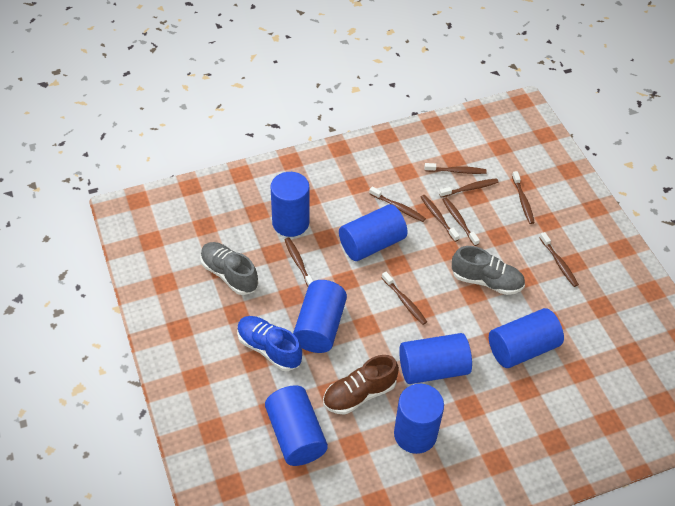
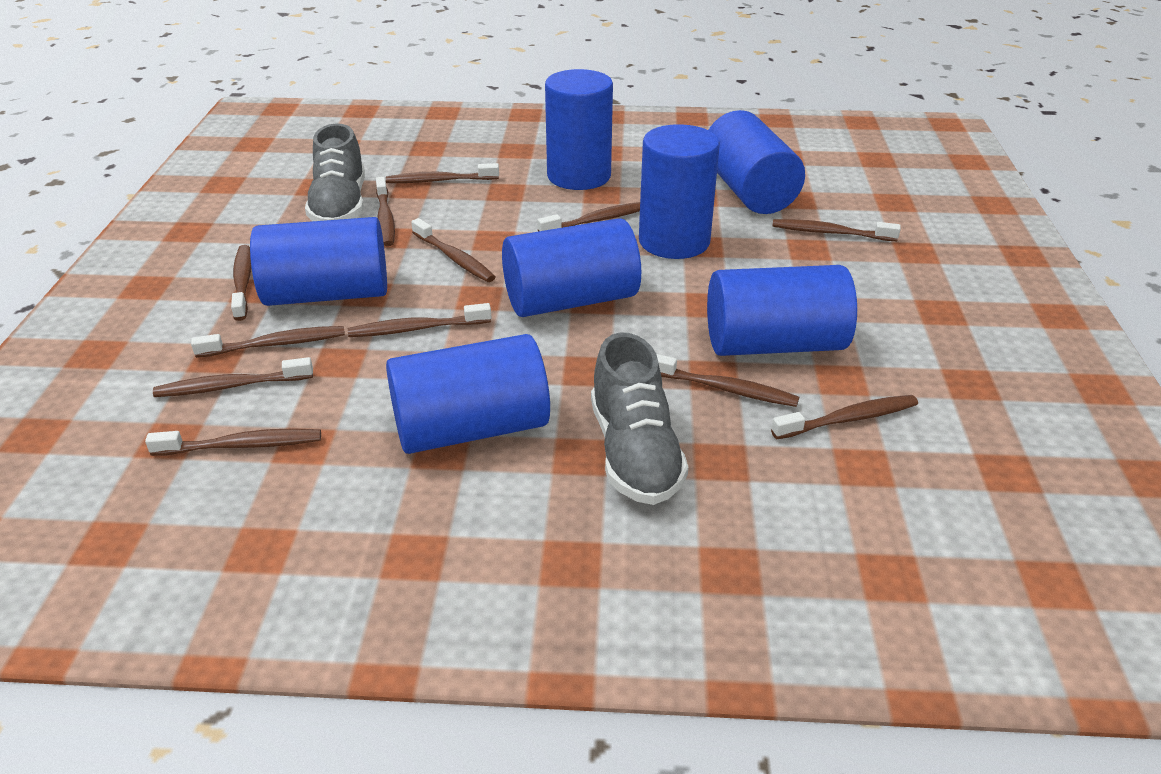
blue shoe: [237,316,302,371] = 1 -> none = 0
brown shoe: [323,355,399,415] = 1 -> none = 0
brown toothbrush: [285,238,313,286] [369,187,426,222] [382,272,427,325] [421,195,460,242] [424,163,487,174] [439,178,499,198] [443,198,480,246] [512,171,535,224] [540,232,579,287] = 9 -> [145,428,321,456] [153,357,313,397] [191,326,345,358] [231,245,251,321] [348,303,491,337] [376,177,395,246] [386,163,499,183] [411,218,495,282] [537,202,640,232] [657,354,799,407] [771,395,918,439] [772,219,901,241] = 12

